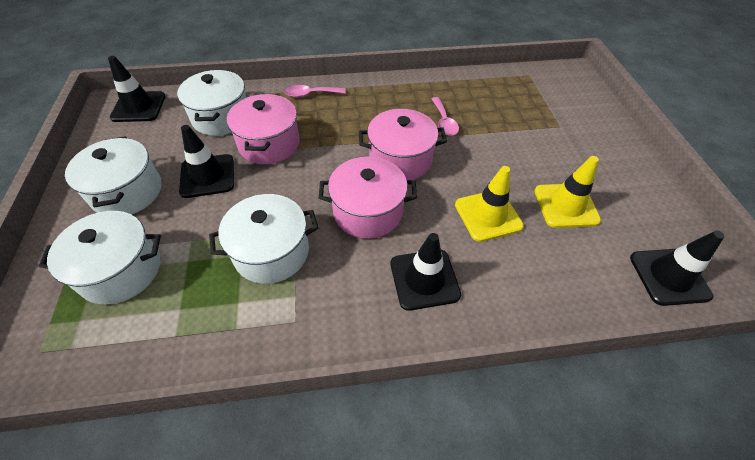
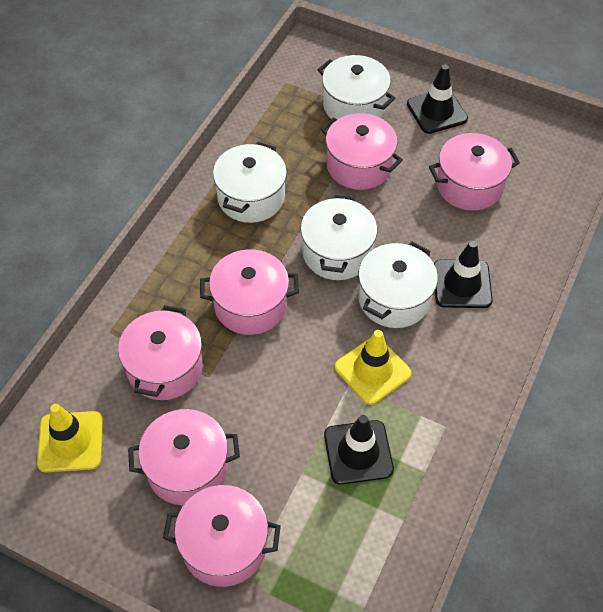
black traffic cone: [108,56,165,122] [179,125,234,198] [390,233,461,311] [630,231,725,306] = 4 -> [324,415,394,485] [407,64,468,134] [434,241,493,308] = 3
pink pot: [227,94,300,164] [319,157,417,239] [359,109,447,180] = 3 -> [118,305,203,400] [128,409,240,506] [163,485,281,587] [200,249,299,335] [321,113,403,190] [429,133,520,211] = 6
pink spoon: [285,85,346,97] [432,97,459,136] = 2 -> none = 0

